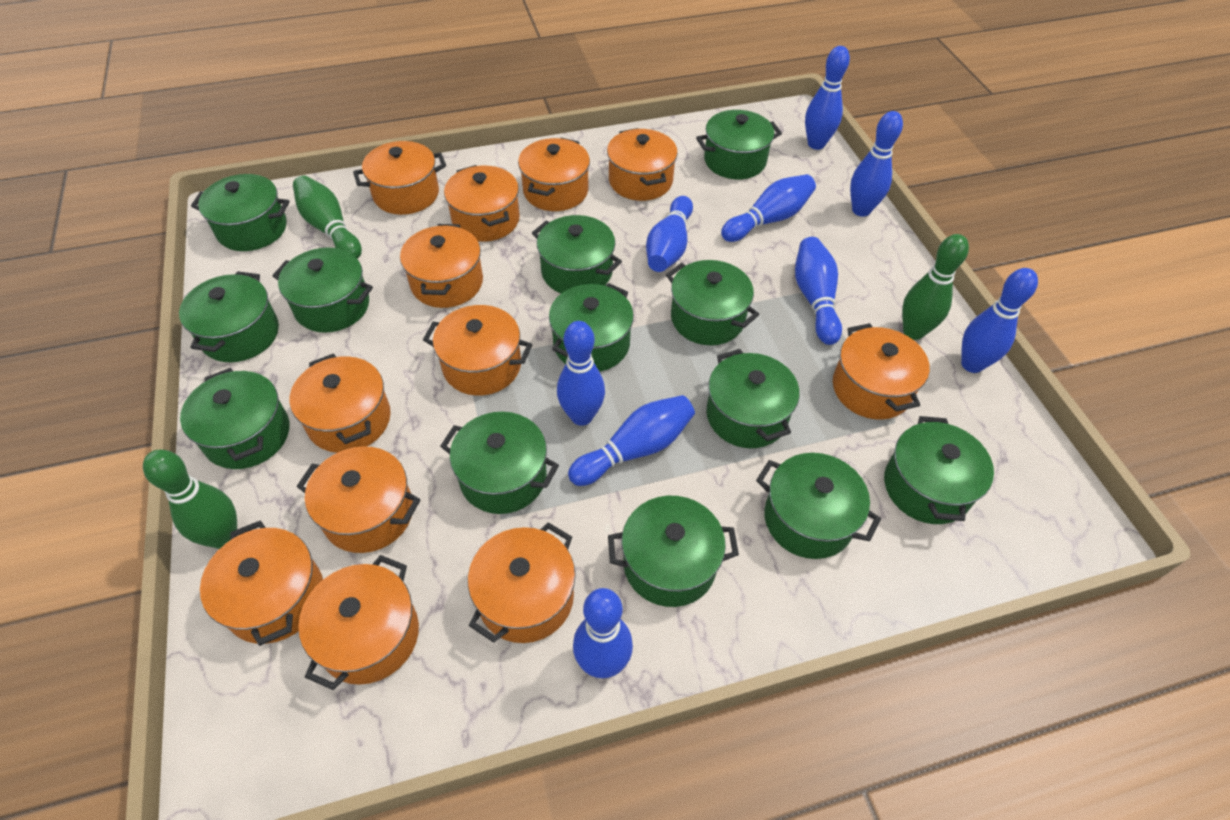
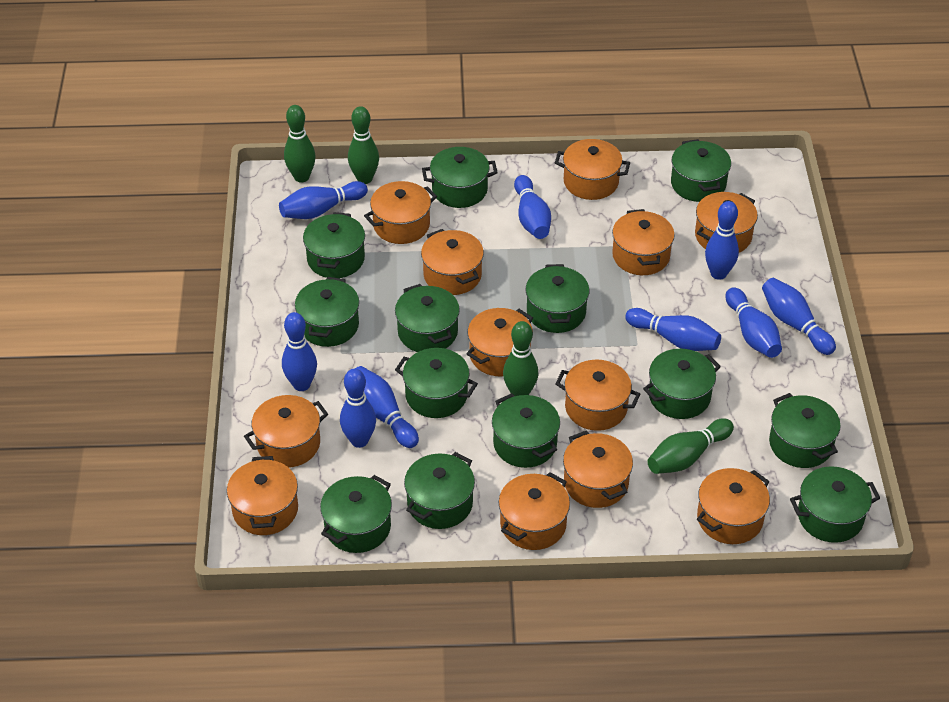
green bowling pin: [143,450,237,549] [293,176,362,259] [902,234,969,340] = 3 -> [284,105,316,182] [348,106,379,184] [503,321,539,396] [647,418,734,474] = 4

